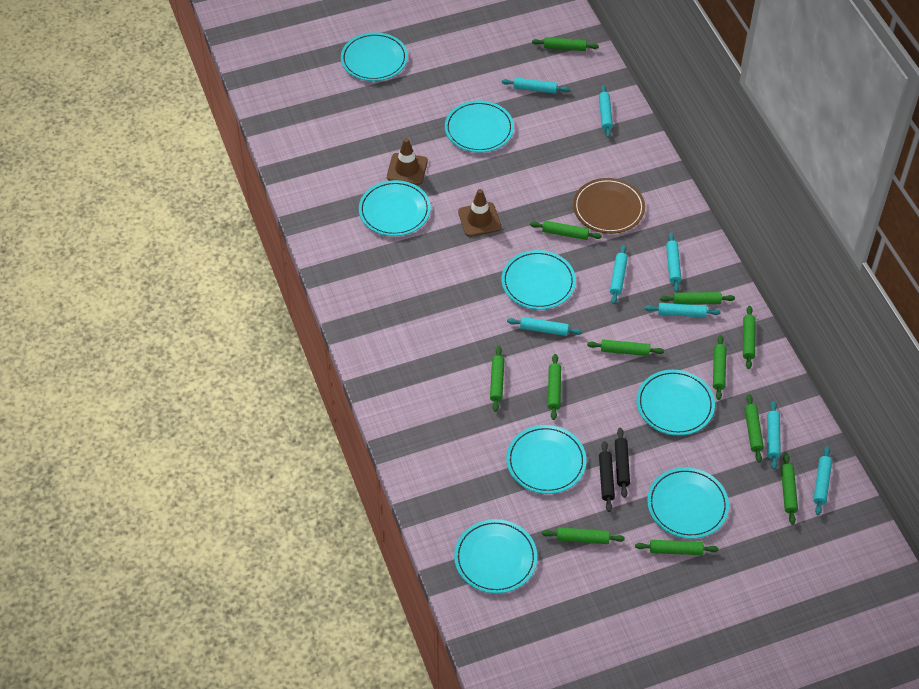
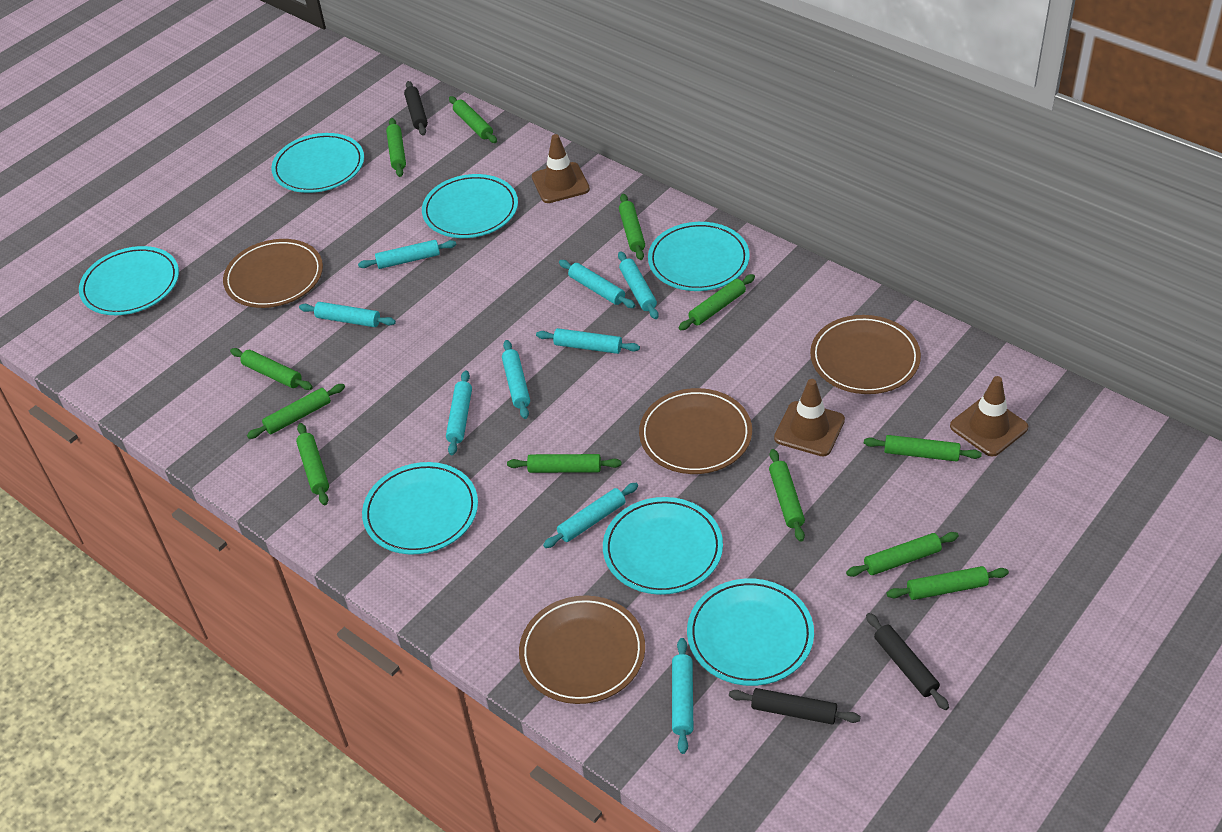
black rolling pin: [599,441,615,512] [615,428,630,498] = 2 -> [404,81,428,136] [729,688,861,724] [866,613,949,710] = 3
brown plate: [573,178,645,234] = 1 -> [223,239,323,308] [519,595,645,704] [639,388,752,474] [810,315,921,394] = 4
brown traffic cone: [387,138,428,185] [458,189,501,237] = 2 -> [532,134,590,203] [774,379,845,456] [950,376,1028,457] = 3
turquoise plate: [341,32,408,81] [359,180,431,236] [445,100,514,153] [454,519,537,594] [502,250,576,310] [506,425,586,494] [637,370,715,436] [647,467,729,539] = 8 -> [79,246,179,315] [271,133,364,193] [362,462,478,554] [422,174,518,238] [603,497,723,595] [648,222,750,291] [687,579,814,686] = 7
turquoise rolling pin: [502,78,569,94] [507,317,582,336] [599,85,613,138] [610,245,628,304] [645,303,721,318] [666,232,681,292] [767,401,781,469] [813,446,832,515] = 8 -> [299,302,396,327] [358,240,456,269] [446,371,472,455] [502,340,530,419] [536,328,640,354] [543,483,638,548] [559,260,635,308] [618,251,659,319] [672,638,693,754] = 9

